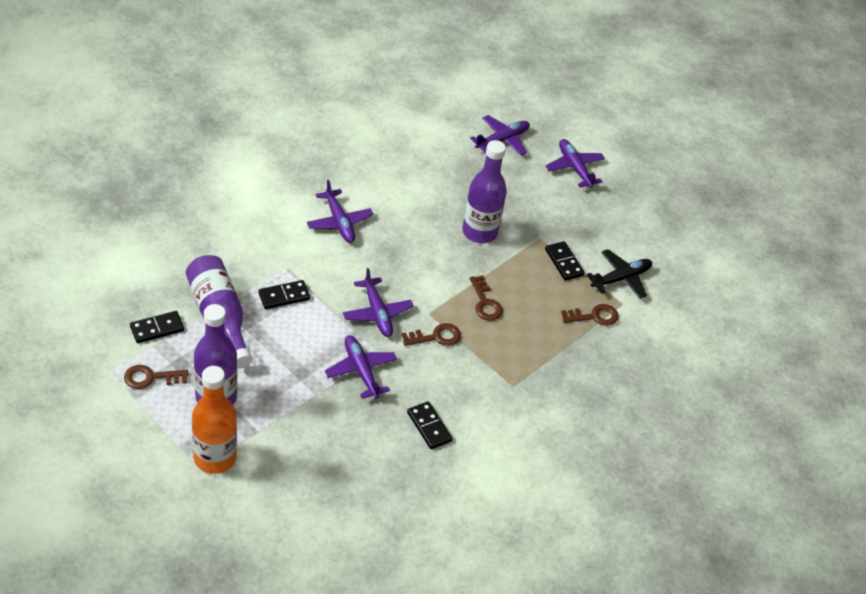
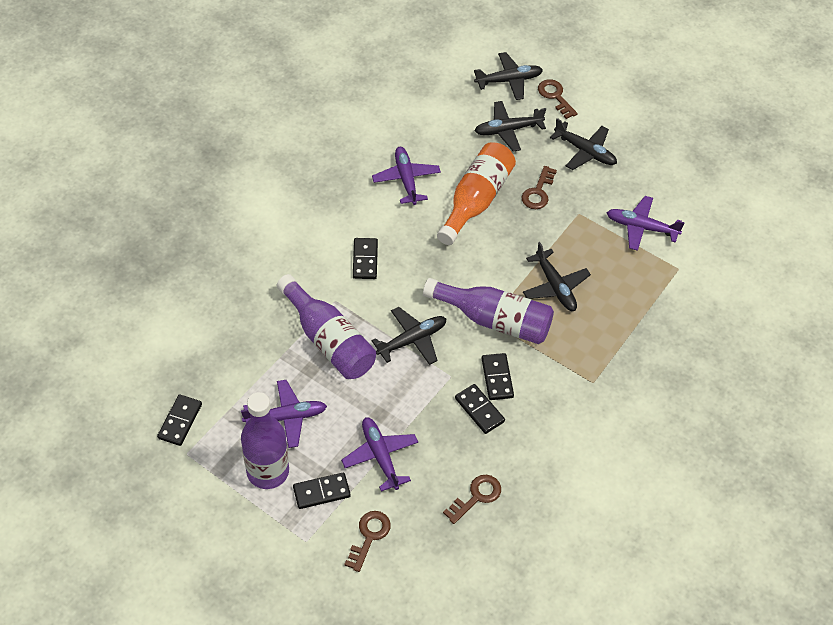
black domino: [130,311,184,343] [258,280,310,309] [407,401,453,449] [545,241,585,280] = 4 -> [157,394,202,446] [293,473,351,509] [353,238,378,279] [455,384,505,434] [482,353,514,400] = 5
black plane: [586,249,652,299] = 1 -> [372,307,447,365] [474,52,543,100] [475,101,546,152] [523,242,591,311] [550,118,617,170] = 5
purple plane: [307,180,373,243] [325,335,397,399] [343,268,414,337] [470,115,530,156] [545,139,605,188] = 5 -> [241,380,327,448] [341,417,418,492] [372,147,441,205] [606,196,685,251] = 4

